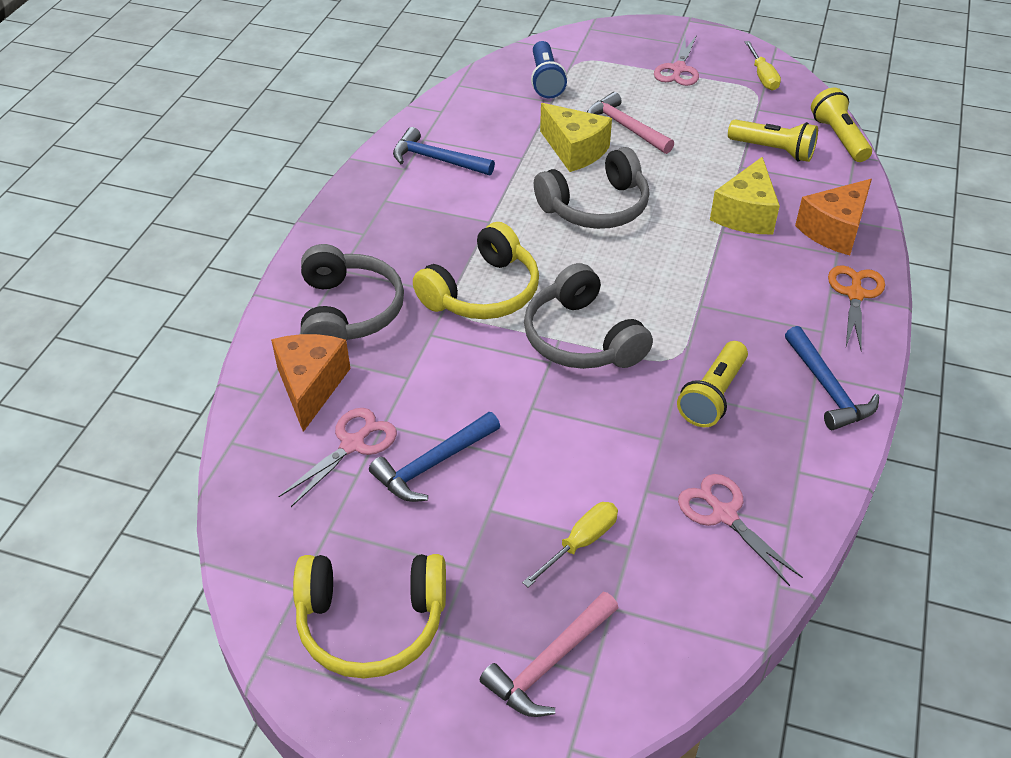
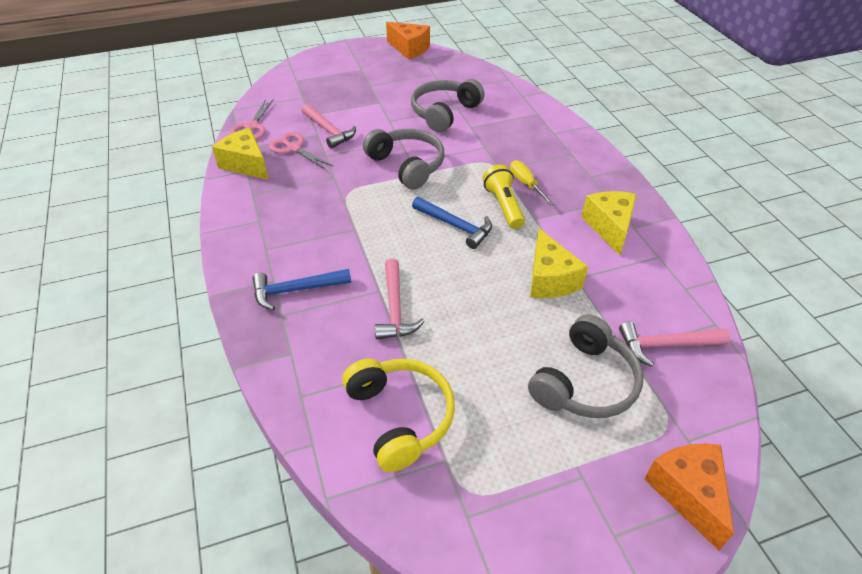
blue flashlight: [531,41,567,98] = 1 -> none = 0
blue hammer: [369,412,500,502] [393,127,495,176] [785,326,879,430] = 3 -> [252,269,351,310] [412,197,492,249] = 2
orange scissors: [828,265,885,351] = 1 -> none = 0
pink hammer: [480,592,618,717] [587,92,674,154] = 2 -> [301,103,356,149] [375,259,425,339] [619,322,731,367] = 3
pink scissors: [278,408,397,507] [654,34,699,86] [678,474,803,586] = 3 -> [230,99,274,140] [269,132,333,170] = 2
yellow cheese: [540,103,612,172] [710,157,780,234] = 2 -> [212,128,269,180] [530,229,588,298] [581,191,637,255] = 3
yellow flashlight: [677,341,748,427] [728,119,818,162] [811,87,872,162] = 3 -> [483,165,525,229] = 1
yellow headphones: [293,554,446,678] [413,222,539,319] = 2 -> [342,358,455,472] = 1
yellow screwdriver: [522,502,618,588] [745,41,781,91] = 2 -> [510,160,554,205] = 1

